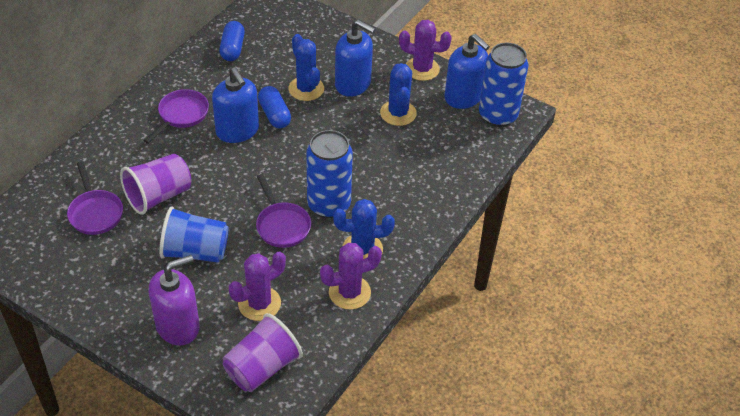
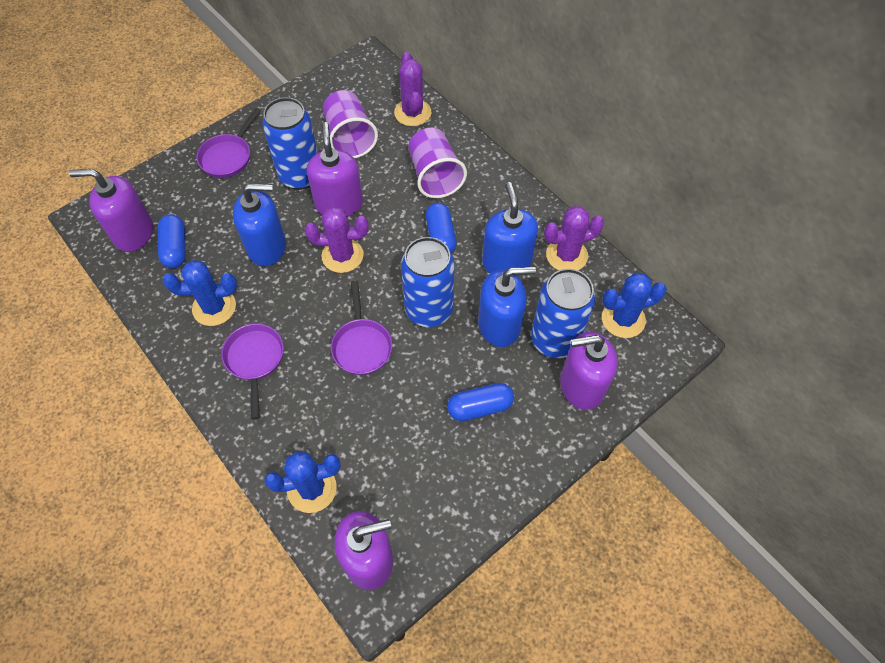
blue can: [306,130,353,218] [479,42,529,127] = 2 -> [262,97,318,190] [401,237,455,327] [531,269,595,358] = 3
blue capsule: [219,21,245,61] [258,86,291,129] = 2 -> [158,214,186,269] [426,203,457,254] [447,383,514,421] = 3
blue cup: [159,206,229,263] = 1 -> none = 0
purple soap dispenser: [149,255,200,346] = 1 -> [69,169,153,252] [307,122,363,217] [334,511,393,590] [560,332,618,410] = 4

